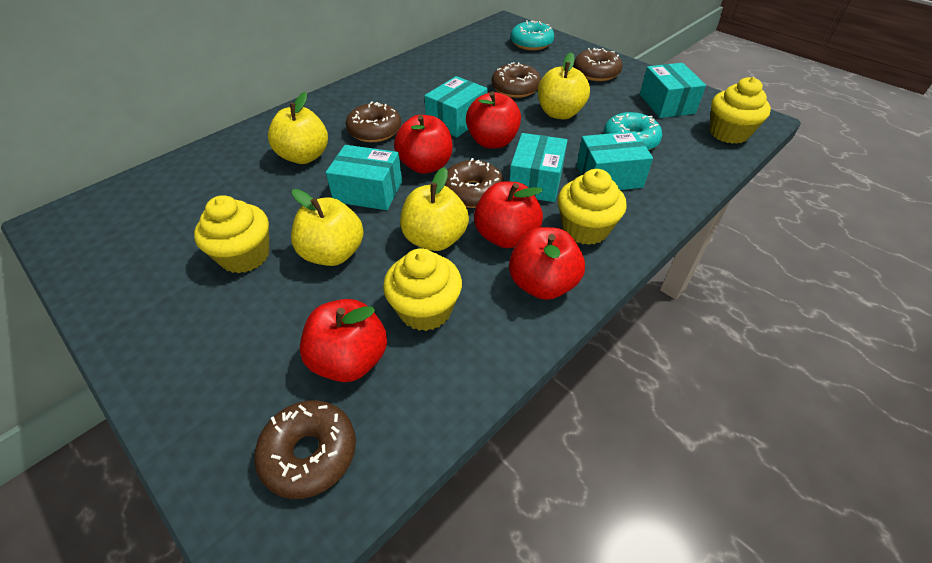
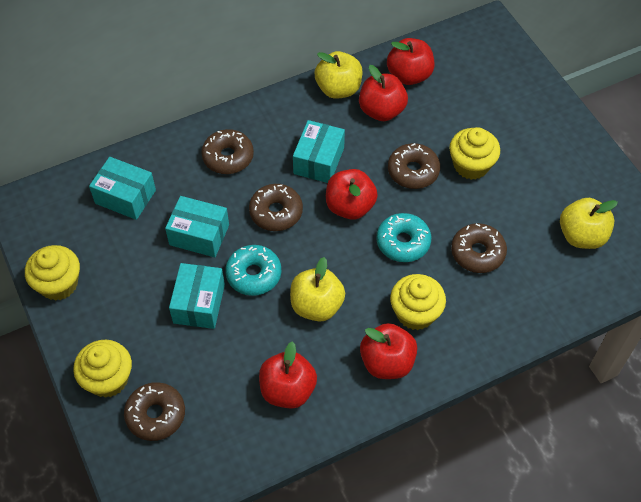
turquoise box: [326,145,402,210] [424,76,487,137] [509,133,567,202] [576,131,653,190] [640,63,706,118] = 5 -> [89,157,156,220] [165,196,229,257] [169,263,225,329] [293,120,345,183] = 4
yellow apple: [268,92,328,164] [291,189,364,266] [400,167,469,251] [538,52,590,119] = 4 -> [290,257,345,322] [315,51,362,99] [560,198,618,249] = 3

